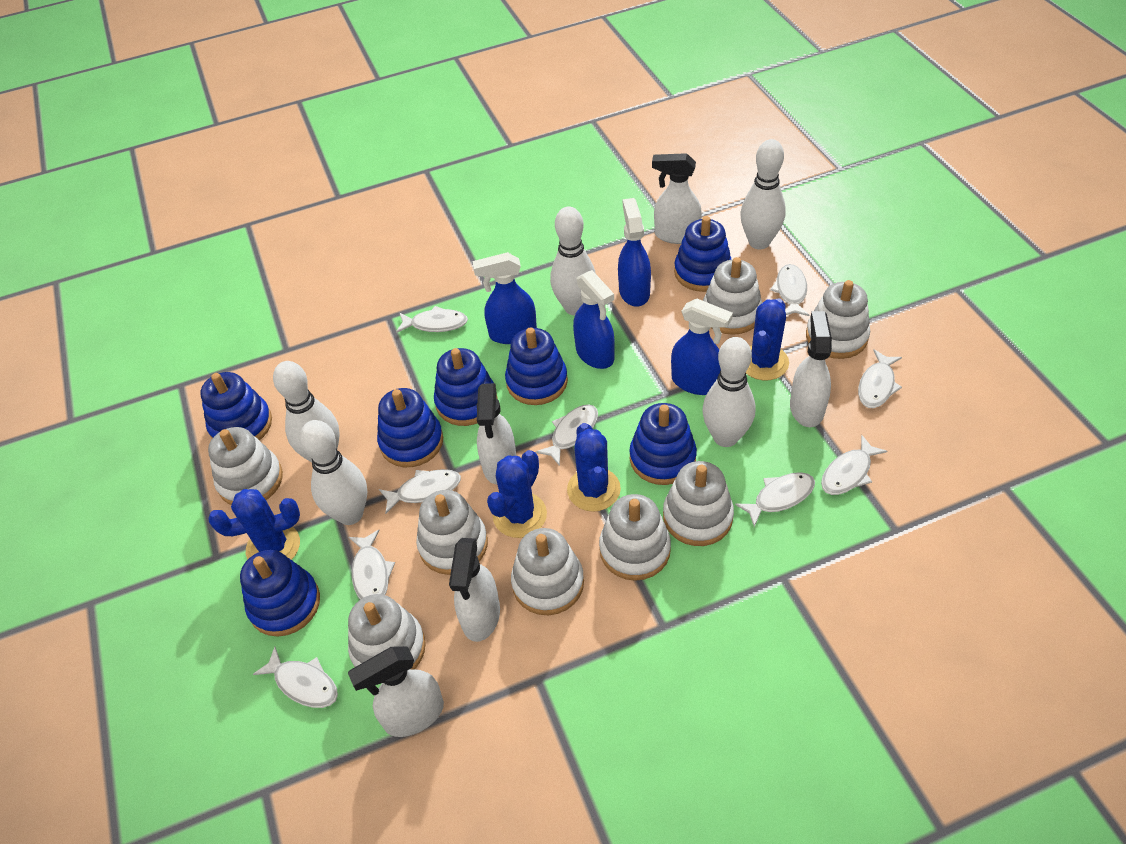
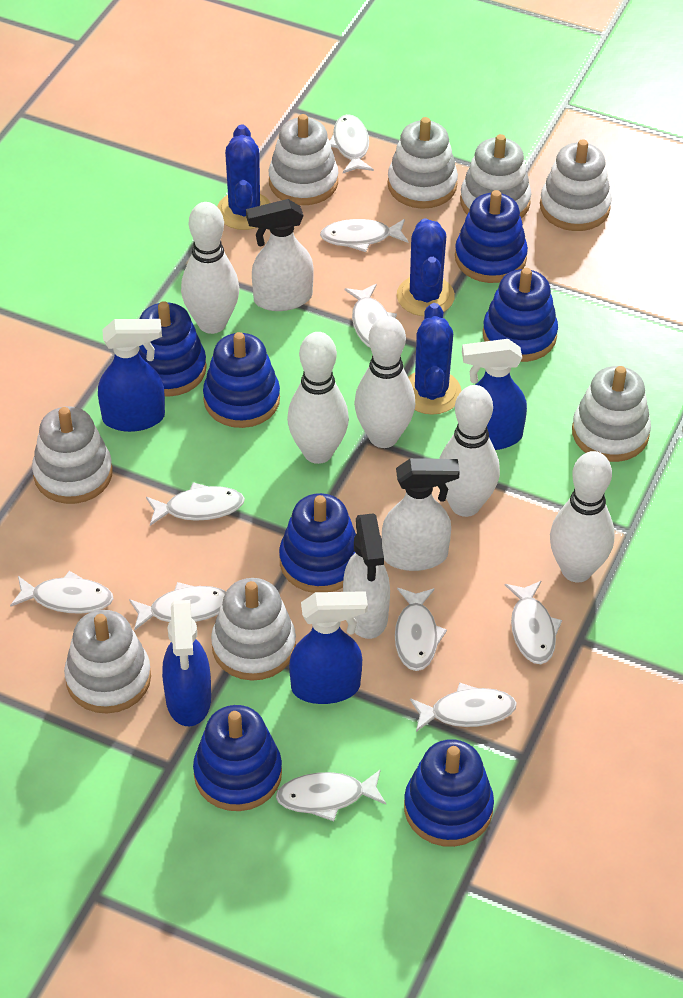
blue cactus: [208,489,300,560] [487,450,547,538] [567,423,621,512] [746,298,789,380] = 4 -> [217,125,271,230] [397,219,455,316] [408,303,462,415] = 3
white fish: [253,647,338,708] [349,530,395,600] [379,469,461,514] [396,306,468,333] [536,404,598,466] [735,472,815,527] [770,264,809,316] [821,435,888,495] [858,349,902,408] = 9 -> [10,571,113,614] [129,582,226,631] [146,482,245,526] [276,769,386,821] [320,219,408,252] [330,114,374,173] [344,284,397,347] [395,588,447,671] [410,682,517,732] [505,581,562,664] = 10
white spray bottle: [348,646,444,737] [449,538,500,642] [477,383,516,484] [652,153,702,244] [790,311,832,427] = 5 -> [246,199,314,311] [343,513,390,639] [382,458,460,571] = 3

